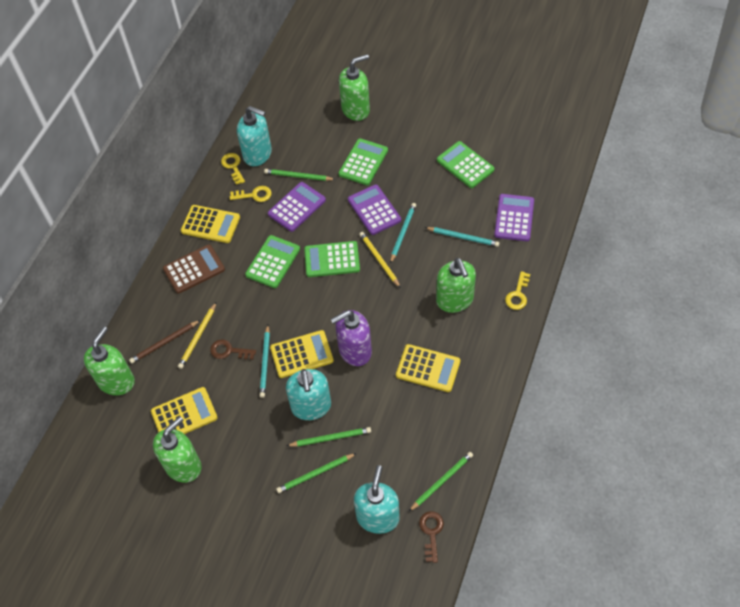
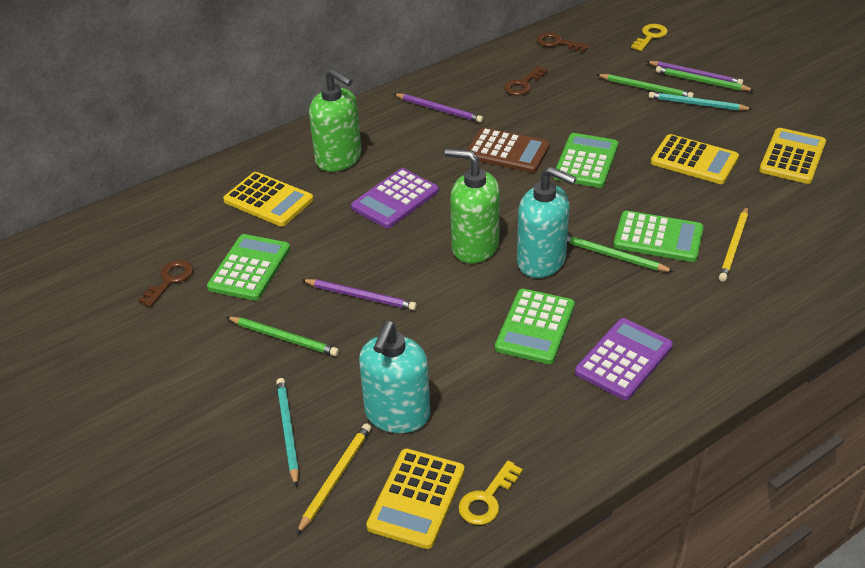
brown key: [210,339,256,360] [419,511,444,563] = 2 -> [138,260,193,307] [504,66,548,95] [537,32,589,52] = 3
brown pencil: [129,320,201,364] = 1 -> none = 0
green soap dispenser: [84,326,135,395] [153,416,202,482] [339,54,370,121] [436,258,476,313] = 4 -> [309,68,361,172] [445,148,500,263] = 2
purple calculator: [268,182,326,232] [348,184,401,235] [494,194,534,241] = 3 -> [351,168,439,229] [575,318,673,400] = 2
purple pencil: none = 0 -> [302,279,417,310] [394,93,483,123] [646,61,743,84] = 3
purple soap dispenser: [331,310,372,366] = 1 -> none = 0
turquoise pencil: [259,325,270,398] [390,203,416,264] [425,227,499,247] = 3 -> [276,378,299,487] [649,92,752,111] = 2
turquoise soap dispenser: [237,106,272,166] [286,369,331,420] [354,465,399,534] = 3 -> [359,321,430,433] [517,166,577,278] = 2
yellow key: [221,153,245,185] [230,186,272,202] [505,271,530,310] = 3 -> [458,461,523,525] [631,24,668,51] = 2

